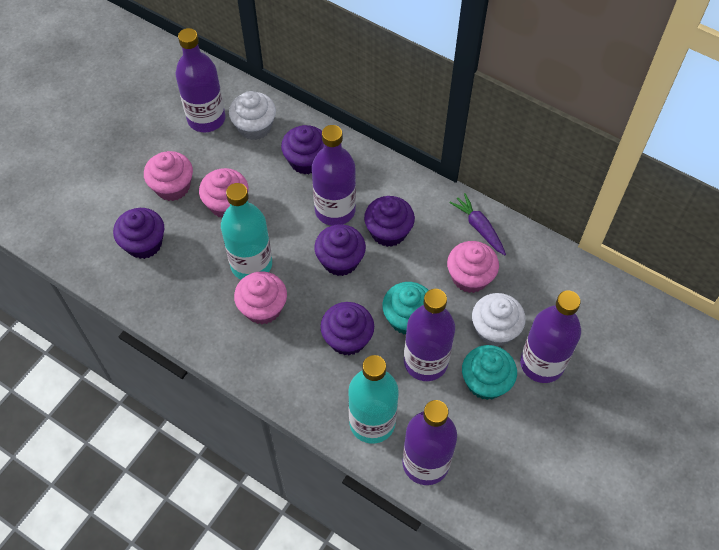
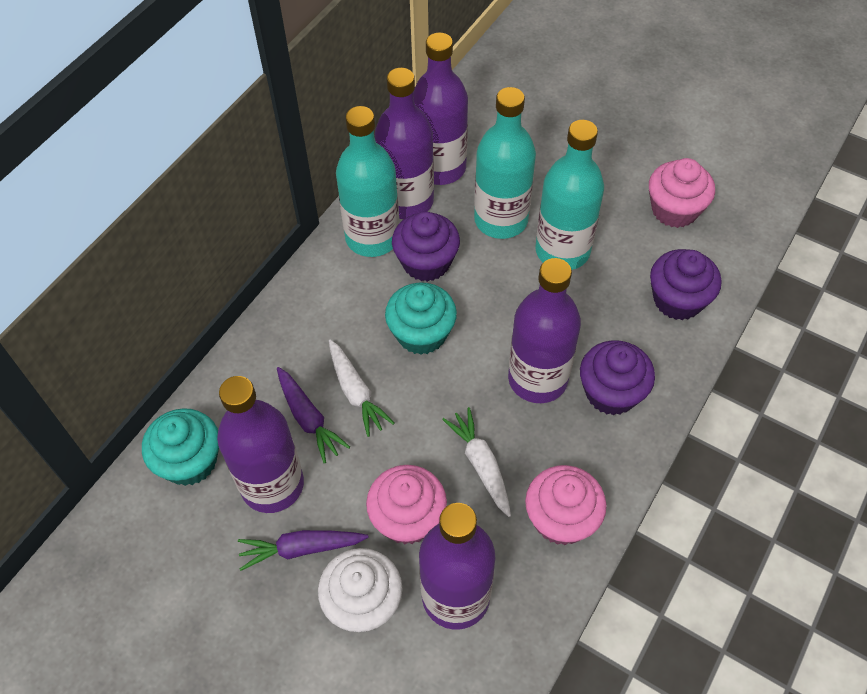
pink cupcake: [144,151,193,201] [199,168,249,218] [234,271,287,324] [447,241,499,293] = 4 -> [366,465,447,544] [525,465,607,545] [649,158,715,228] = 3
purple carrot: [449,193,506,255] = 1 -> [238,530,369,571] [277,367,350,463] = 2
purple cupcake: [113,208,164,259] [281,125,324,175] [314,224,366,276] [320,302,374,356] [364,196,415,247] = 5 -> [392,212,460,282] [580,340,655,415] [650,249,721,320] = 3
turquoise bottle: [221,183,272,279] [348,355,399,444] = 2 -> [336,106,399,257] [474,87,536,239] [535,120,604,270] = 3
white carrot: none = 0 -> [329,339,394,437] [442,407,511,517] = 2
white cupcake: [229,91,276,140] [472,293,526,346] = 2 -> [318,548,403,632] = 1

